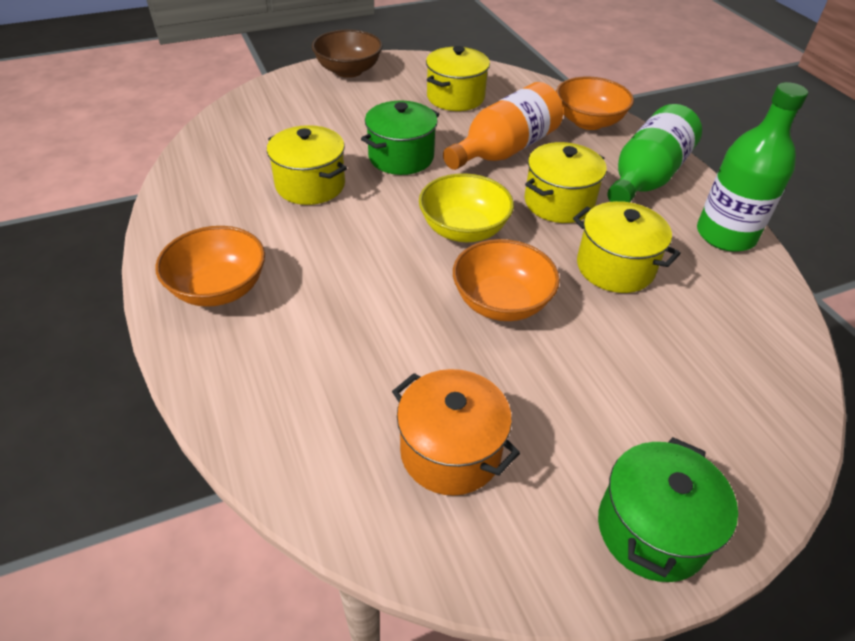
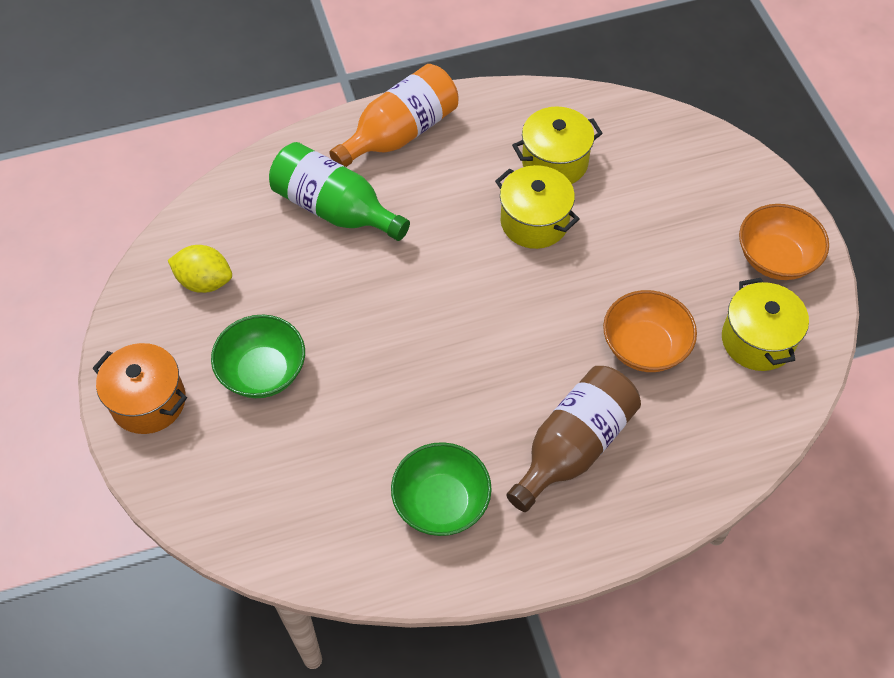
brown bottle: none = 0 -> [506,366,641,512] = 1
brown bowl: [312,29,383,78] = 1 -> none = 0
green bottle: [608,104,702,202] [697,82,808,252] = 2 -> [269,142,410,241] = 1
green bowl: none = 0 -> [211,315,305,398] [391,442,492,536] = 2
green pot: [361,100,439,175] [598,437,738,582] = 2 -> none = 0
orange bowl: [155,226,265,307] [453,239,560,321] [556,77,634,130] = 3 -> [603,290,697,372] [739,204,829,280] = 2
yellow bowl: [419,173,514,242] = 1 -> none = 0
yellow lemon: none = 0 -> [168,245,232,293] = 1
yellow pot: [267,125,347,205] [426,46,490,111] [524,142,607,223] [573,201,681,293] = 4 -> [495,165,579,249] [512,107,603,184] [722,278,809,371] = 3

